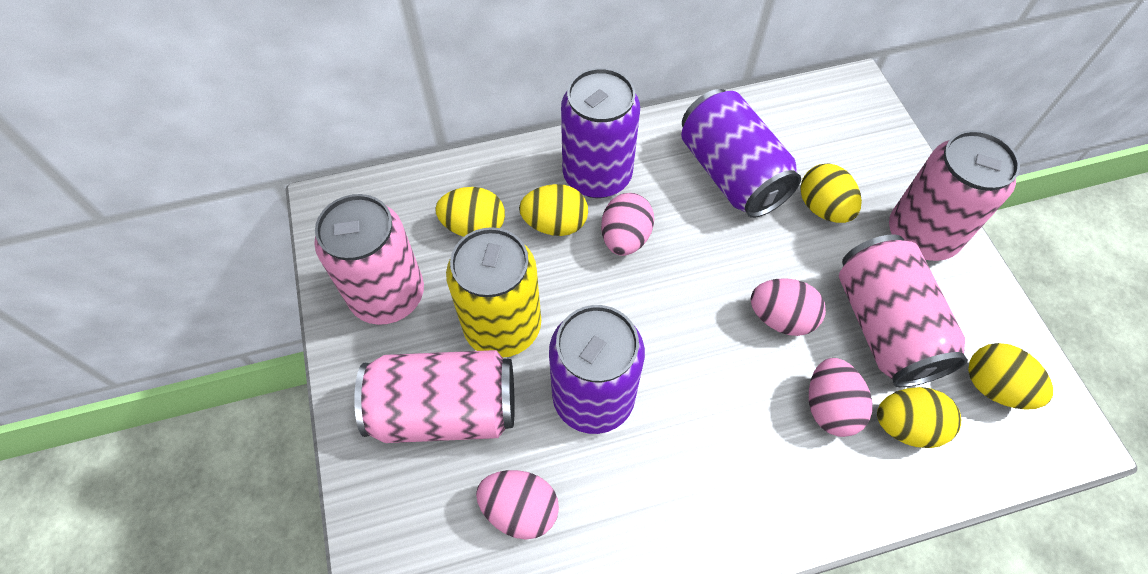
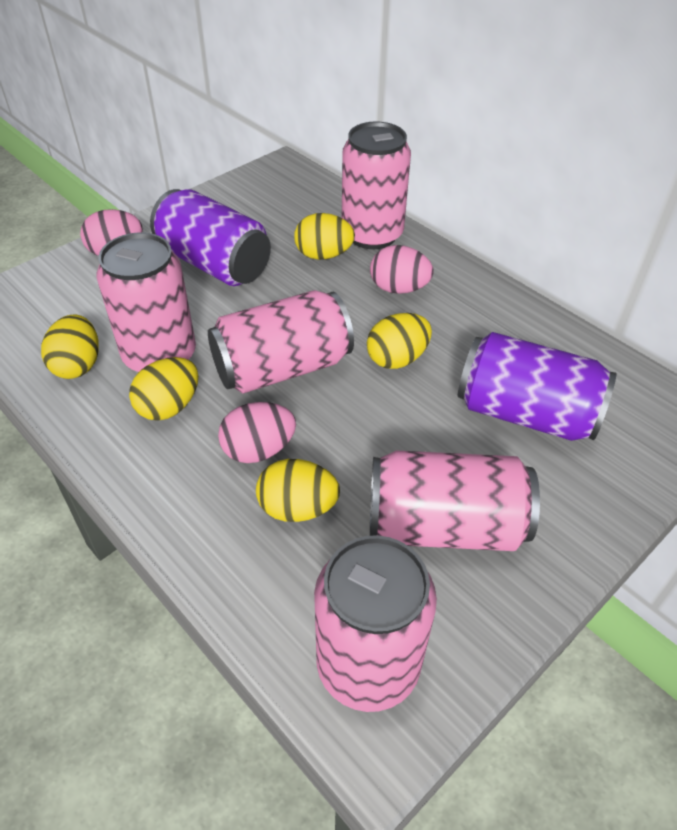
pink can: [314,194,424,325] [354,350,515,443] [839,234,968,387] [889,130,1020,261] = 4 -> [97,233,196,372] [208,290,354,393] [314,535,437,712] [342,121,411,249] [370,450,540,551] = 5
pink egg: [476,470,559,540] [601,193,654,256] [750,278,826,336] [809,358,872,437] = 4 -> [80,209,143,256] [218,402,296,463] [370,245,433,294] = 3
purple can: [549,305,645,434] [561,68,640,198] [681,89,801,218] = 3 -> [150,189,271,286] [458,332,616,441] = 2
yellow can: [446,227,541,358] = 1 -> none = 0

